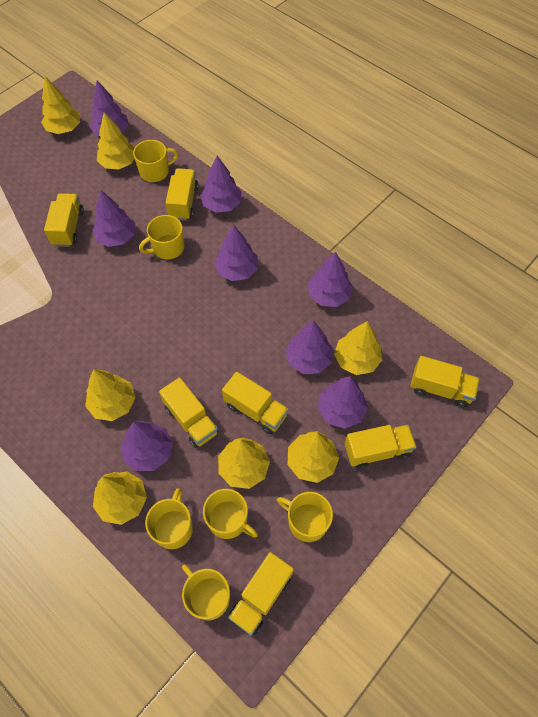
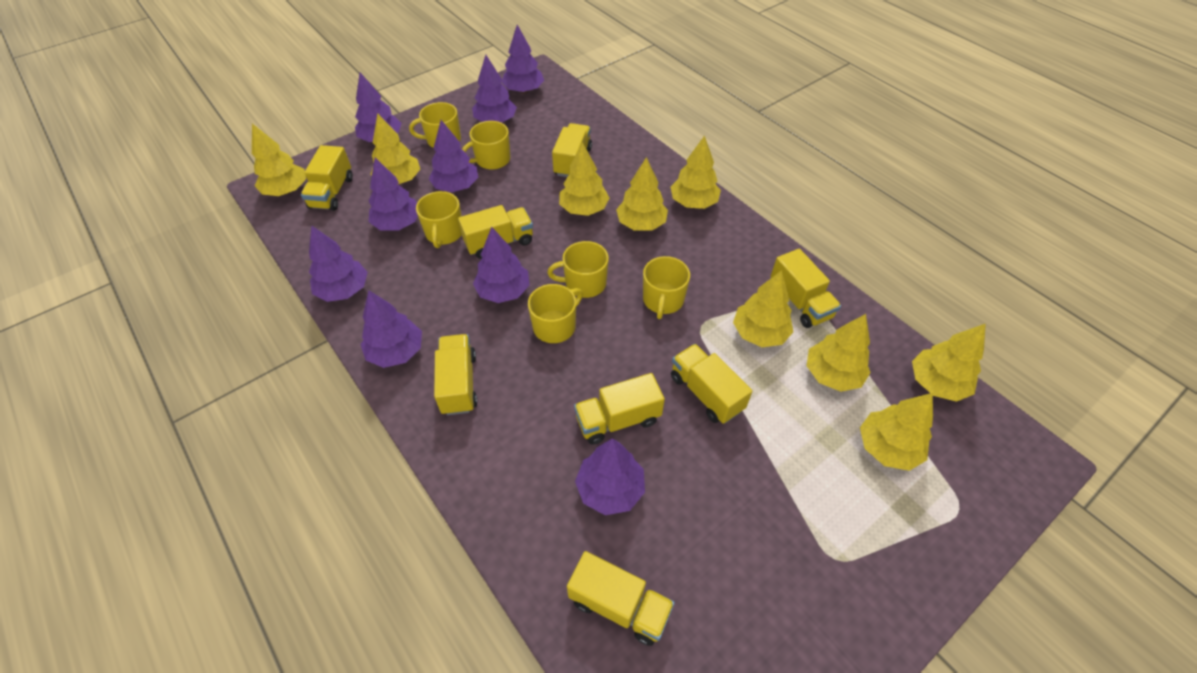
purple tree: [90,80,129,136] [92,190,135,247] [122,421,173,471] [200,156,242,213] [214,225,258,281] [285,321,333,374] [308,252,353,307] [318,376,368,429] = 8 -> [309,225,368,302] [355,72,401,142] [361,290,422,368] [369,158,418,231] [429,120,478,192] [472,55,517,123] [473,227,530,303] [501,25,544,93] [575,438,645,515] = 9
yellow tree: [41,77,80,134] [85,369,136,421] [93,471,147,525] [97,112,134,169] [218,438,270,489] [288,431,339,483] [334,321,382,375] = 7 -> [252,124,306,196] [371,113,420,184] [559,142,609,216] [616,157,668,231] [671,135,721,209] [733,270,793,347] [806,314,871,392] [860,393,933,471] [912,323,986,402] = 9
yellow truck: [44,193,84,247] [159,377,219,448] [166,168,199,221] [222,372,289,434] [228,552,294,635] [345,425,417,469] [410,356,480,408] = 7 -> [301,145,353,211] [434,334,477,415] [458,205,533,259] [552,123,592,177] [567,551,675,646] [574,373,665,445] [671,344,752,424] [771,249,841,328] = 8

